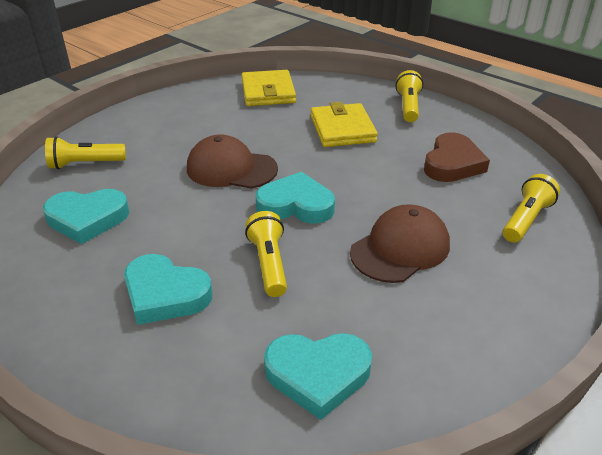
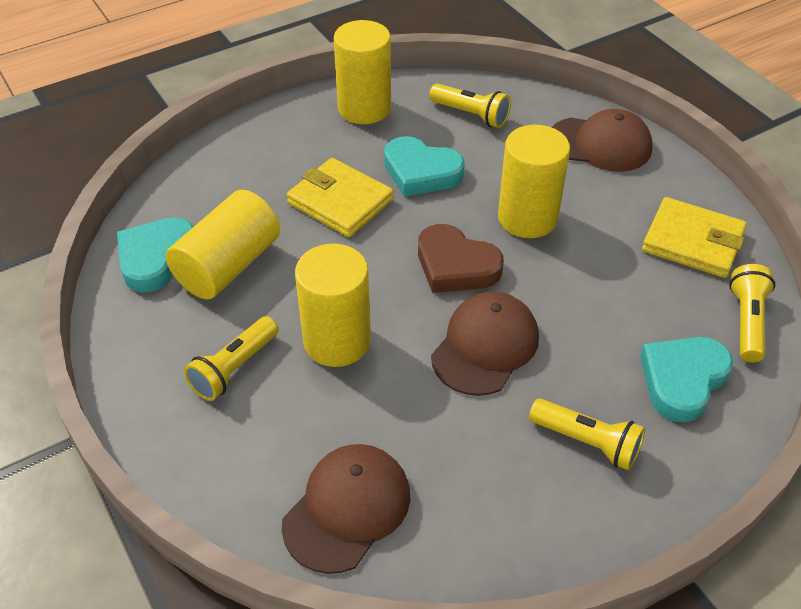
brown cap: [187,134,278,188] [350,204,450,283] = 2 -> [282,444,410,574] [431,291,539,396] [551,109,653,172] = 3
turquoise heart: [43,189,129,244] [124,254,212,325] [256,172,335,224] [264,333,372,420] = 4 -> [117,217,194,293] [384,136,465,197] [640,337,733,422] = 3
yellow cylinder: none = 0 -> [166,190,280,300] [295,244,371,367] [334,20,391,124] [498,125,570,238] = 4

